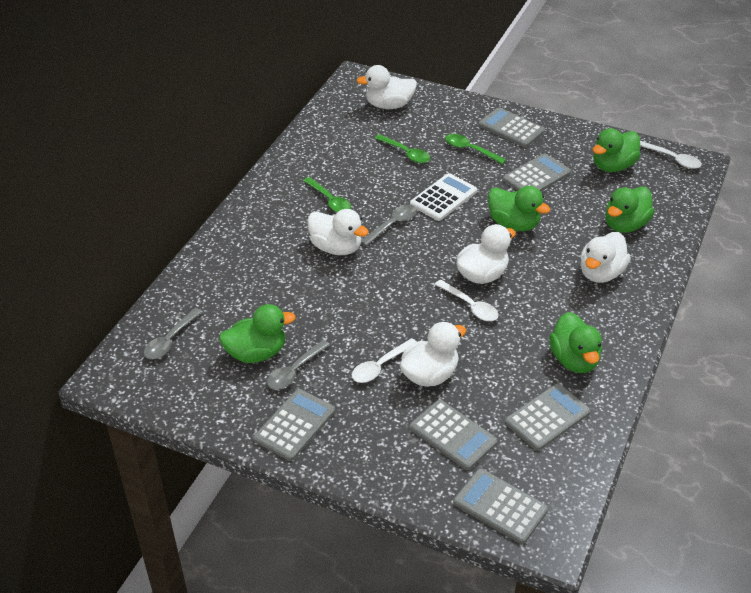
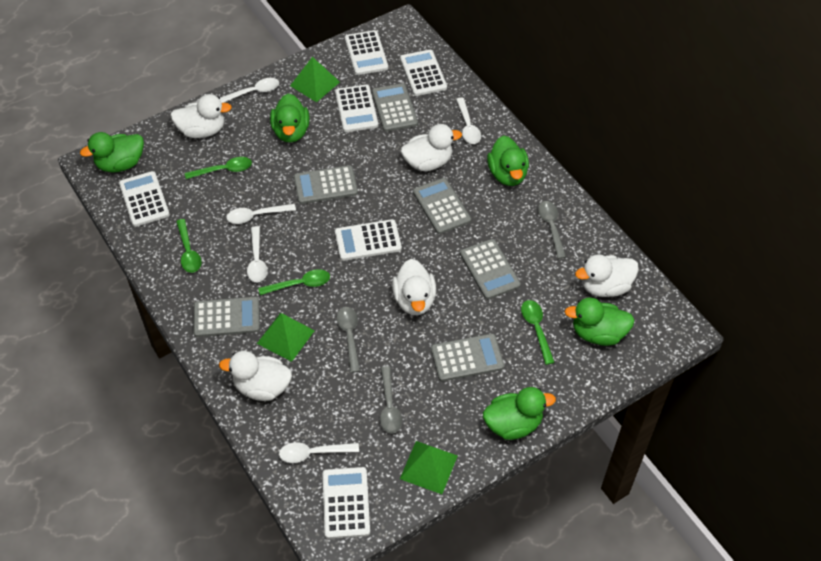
green pyramid: none = 0 -> [257,313,315,362] [290,57,340,102] [400,441,458,494] = 3
green spoon: [303,177,351,212] [375,134,430,163] [445,134,506,164] = 3 -> [176,219,202,273] [185,157,252,179] [258,269,330,295] [521,300,555,365] = 4
white calculator: [410,173,477,221] = 1 -> [119,171,170,227] [323,467,370,539] [335,85,378,132] [335,219,402,261] [345,30,388,75] [400,50,447,96] = 6
white spoon: [352,338,417,383] [435,280,499,321] [640,141,702,169] = 3 -> [220,78,279,103] [226,204,296,224] [247,226,267,283] [279,442,359,463] [456,98,481,144] = 5

